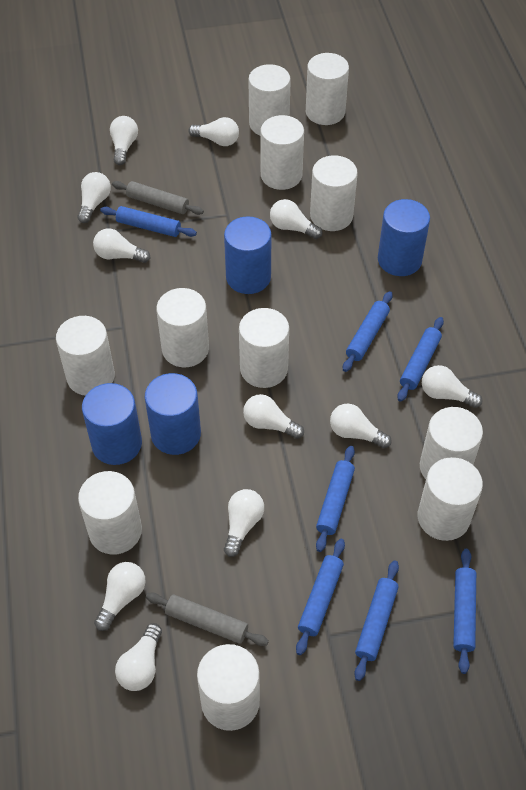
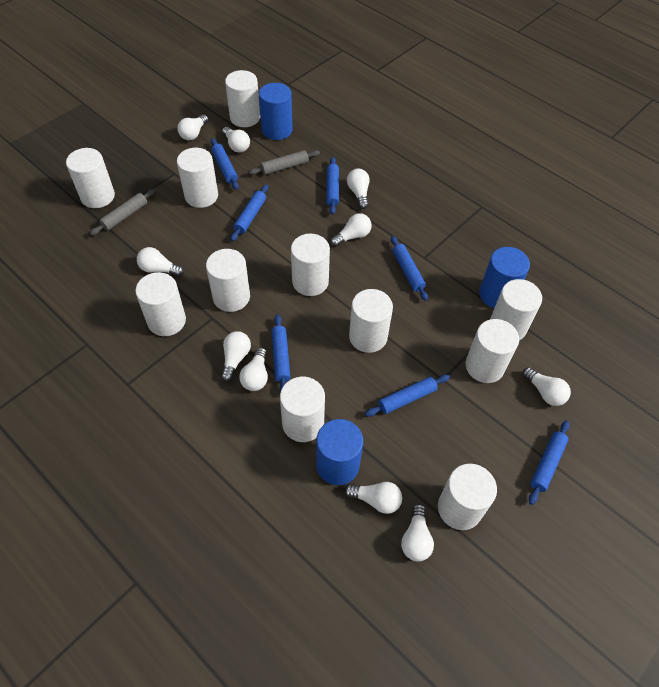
blue cylinder: [82,383,142,465] [145,373,201,455] [224,216,272,294] [378,199,430,276] = 4 -> [259,83,293,140] [316,419,363,485] [479,247,530,308] = 3
white light bulb: [77,172,111,223] [93,228,150,263] [94,562,146,631] [110,116,138,165] [115,623,162,691] [188,117,239,146] [224,489,264,557] [243,394,304,439] [270,199,322,239] [330,404,392,448] [422,365,483,408] = 11 -> [137,247,184,277] [178,114,208,140] [221,331,251,382] [222,127,250,153] [239,347,268,391] [331,213,372,247] [344,482,402,514] [347,169,370,209] [401,504,434,561] [523,367,571,406] = 10

